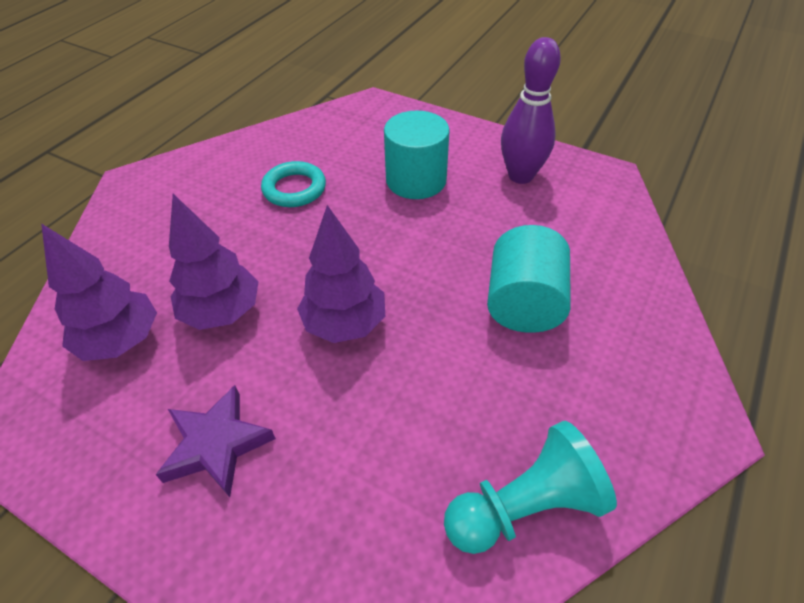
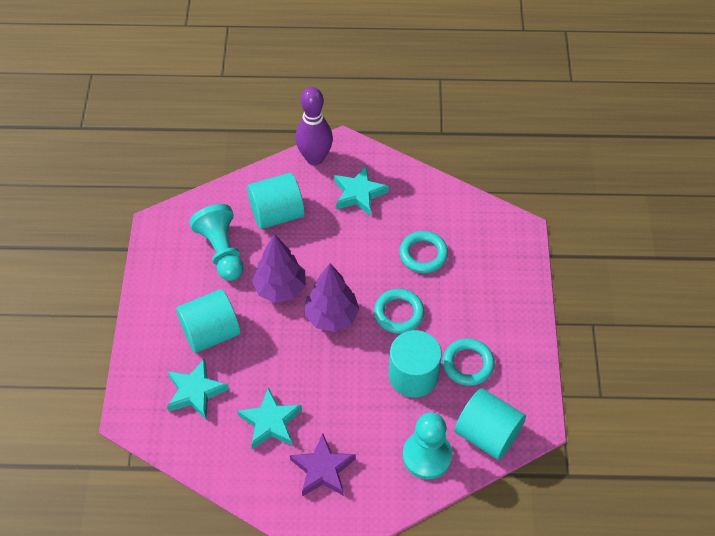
purple tree: [41,223,157,361] [169,194,259,330] [297,205,385,343] = 3 -> [252,234,306,303] [305,263,359,332] = 2
turquoise cylinder: [384,111,450,199] [487,225,571,333] = 2 -> [176,289,240,353] [247,173,305,229] [389,330,442,398] [455,388,526,460] = 4
turquoise pawn: [444,421,617,554] = 1 -> [189,204,244,281] [403,412,453,479] = 2
turquoise ring: [261,161,326,207] = 1 -> [374,289,424,334] [399,231,448,273] [443,338,495,386] = 3
turquoise star: none = 0 -> [167,358,229,419] [237,387,302,449] [334,166,389,216] = 3

